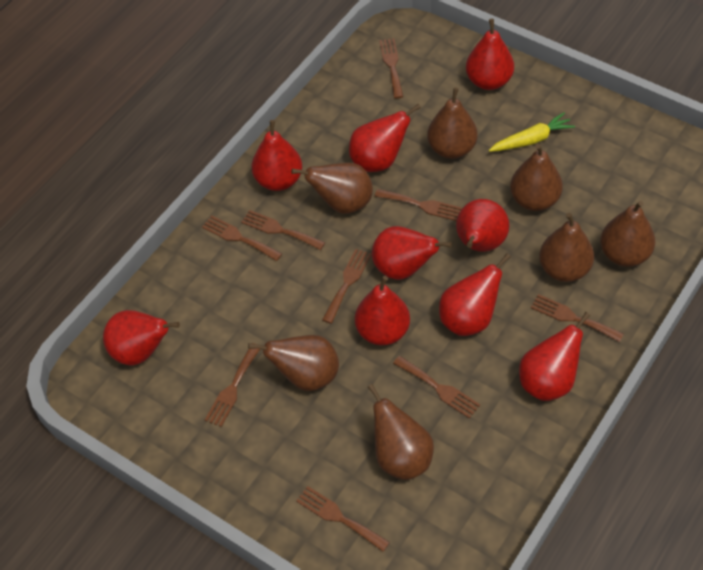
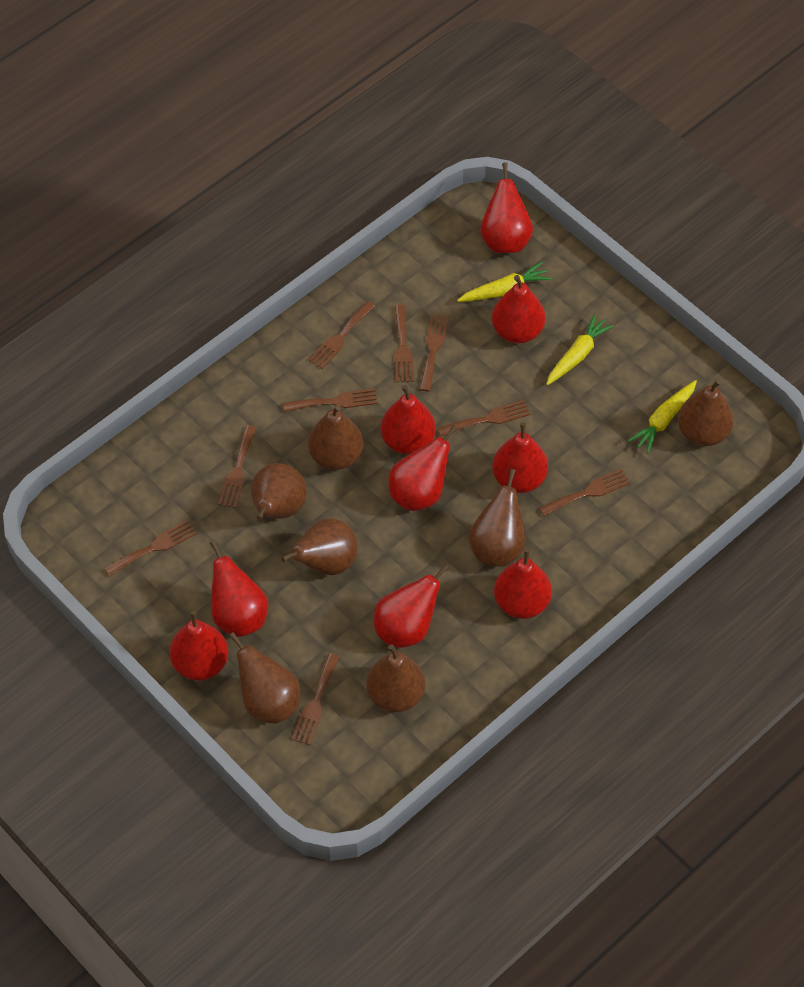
yellow carrot: [489,112,575,152] = 1 -> [457,262,552,302] [546,314,614,385] [628,380,697,453] = 3

